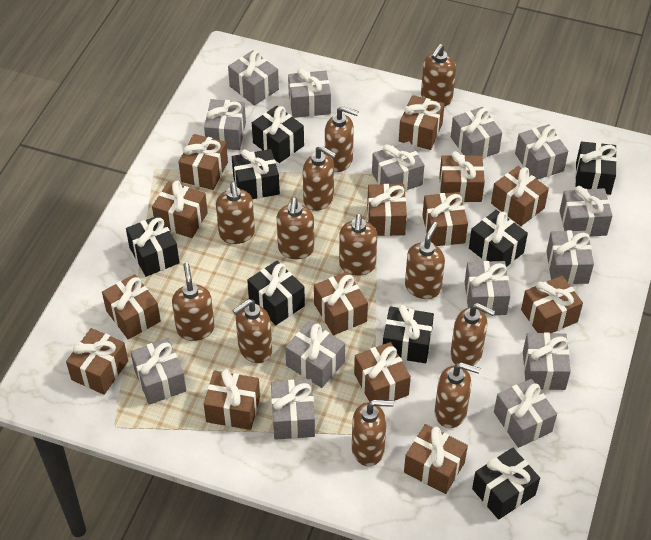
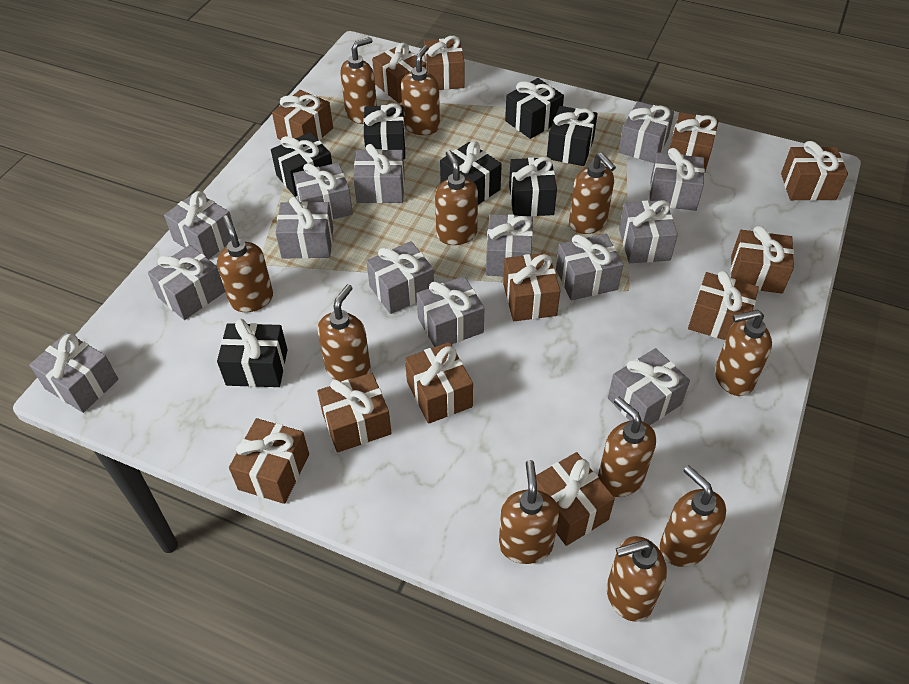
black gift: [126,215,180,277] [232,149,280,199] [247,261,305,325] [252,106,304,163] [383,305,434,363] [469,210,528,267] [472,447,540,520] [575,142,617,195] = 8 -> [217,319,288,387] [271,132,332,197] [363,103,406,160] [440,141,502,205] [505,78,564,139] [509,157,557,217] [547,106,598,166] = 7
brown gift: [66,328,128,395] [102,274,161,339] [152,181,208,238] [179,134,228,190] [204,369,260,430] [314,271,368,335] [354,342,411,402] [367,184,407,236] [399,95,445,150] [404,424,468,494] [422,192,468,246] [439,151,485,202] [491,166,549,226] [521,276,583,333] = 14 -> [229,418,309,504] [272,90,333,140] [317,373,392,453] [372,43,426,103] [405,342,473,424] [424,36,465,90] [503,253,560,321] [536,452,615,546] [670,112,719,174] [688,271,759,340] [731,226,794,294] [781,141,848,201] = 12
brown soap dispenser: [172,263,215,341] [216,182,255,244] [232,299,272,363] [277,198,314,259] [303,145,336,211] [325,106,359,172] [339,214,377,276] [352,400,394,466] [405,222,445,299] [421,44,456,106] [435,363,480,428] [450,303,495,366] = 12 -> [217,215,273,312] [318,284,371,382] [340,37,377,124] [401,45,440,135] [435,150,478,245] [499,460,559,564] [569,152,616,234] [598,397,656,497] [607,536,667,622] [660,465,726,567] [715,309,772,396] = 11

